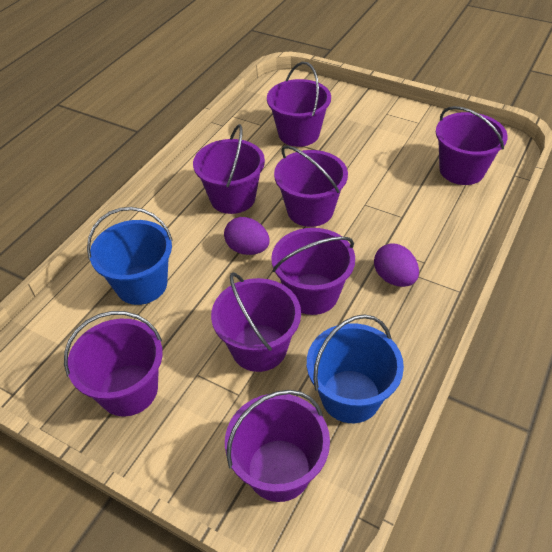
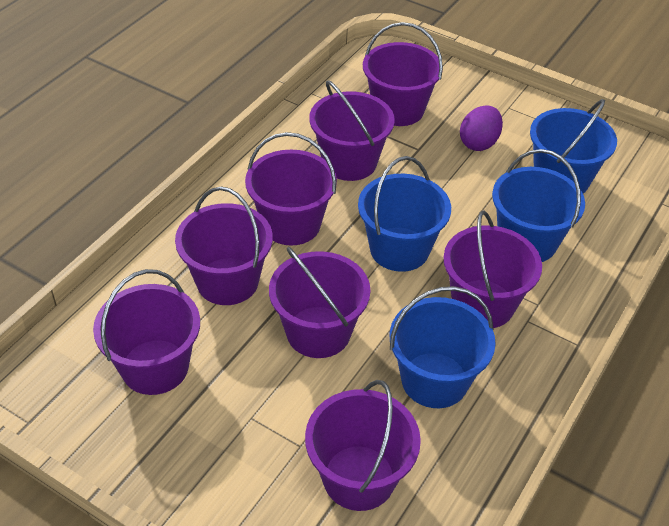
blue bucket: [87,207,173,305] [307,314,404,423] = 2 -> [358,156,451,272] [390,286,496,408] [492,149,585,262] [530,99,617,194] = 4
purple egg: [224,217,270,255] [374,243,419,287] = 2 -> [460,105,503,151] = 1

